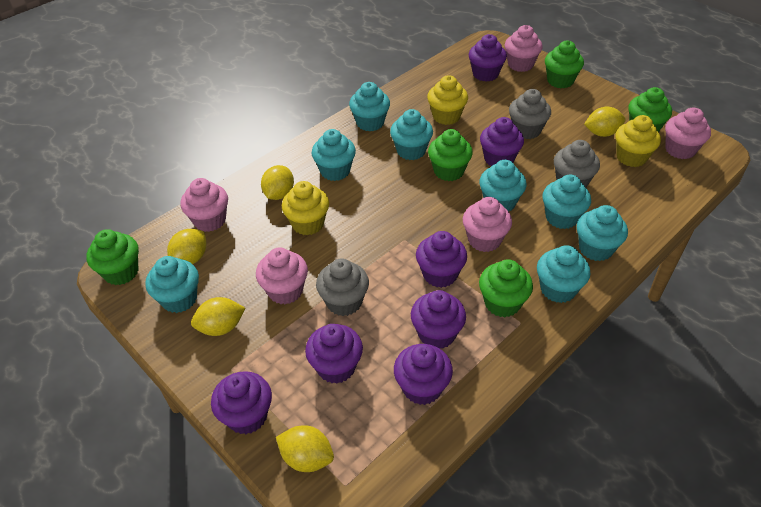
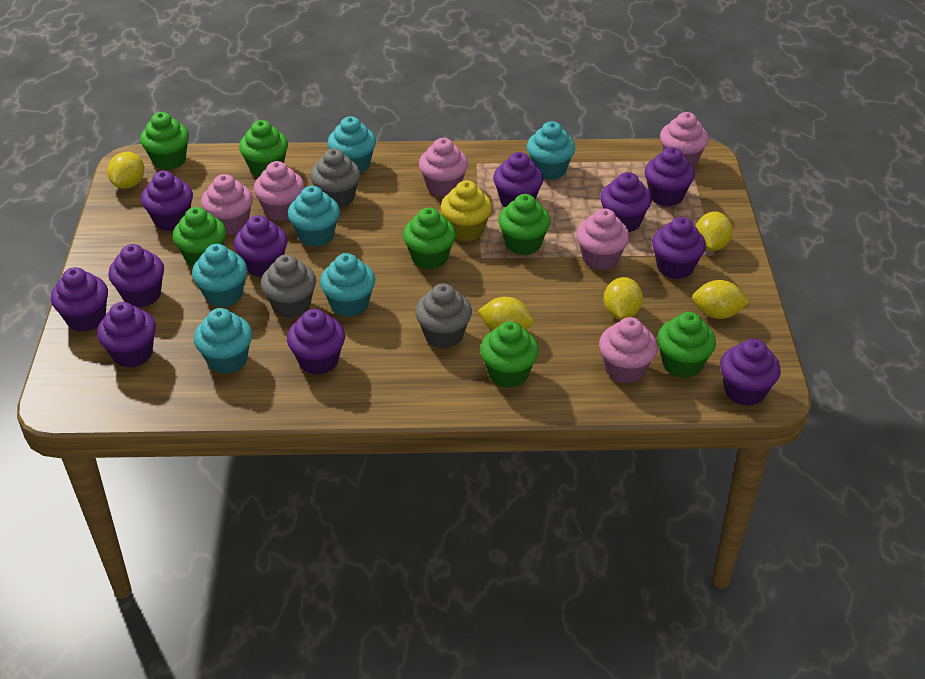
green cupcake: [86,229,139,285] [428,129,473,181] [479,259,533,317] [545,41,584,88] [628,87,672,132] = 5 -> [140,112,189,170] [173,207,226,267] [239,120,288,177] [403,208,456,270] [480,321,539,388] [498,194,551,255] [657,312,716,378] = 7
pink cupcake: [180,178,228,232] [256,247,308,304] [463,197,512,252] [505,25,543,72] [665,108,711,159] = 5 -> [201,174,253,235] [254,161,304,221] [419,138,468,197] [576,208,630,270] [599,317,658,384] [660,112,709,167] = 6
purple cupcake: [211,371,272,434] [305,324,363,384] [394,344,453,405] [411,290,466,349] [416,231,467,288] [469,34,507,82] [480,117,524,166] = 7 -> [51,267,108,332] [97,302,156,368] [108,244,164,307] [141,171,193,231] [234,215,287,278] [287,309,345,375] [493,152,544,207] [600,172,652,232] [645,147,695,207] [652,217,706,279] [720,339,781,406] = 11
turquoise cupcake: [145,256,199,313] [312,129,356,181] [349,82,390,131] [390,109,433,160] [479,160,526,212] [537,245,590,303] [543,174,591,229] [577,205,628,261] = 8 -> [192,244,247,307] [194,308,252,374] [288,186,340,247] [320,253,375,317] [328,116,376,173] [527,121,575,180] = 6
yellow cupcake: [282,181,329,235] [427,75,468,125] [615,115,661,167] = 3 -> [441,180,492,241] = 1

